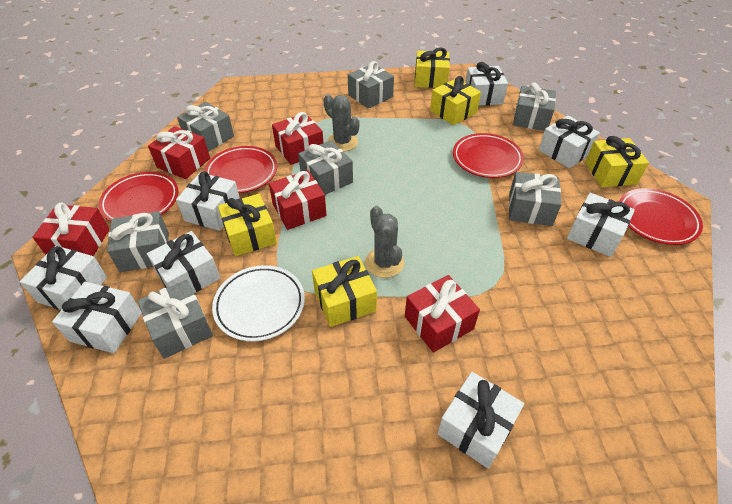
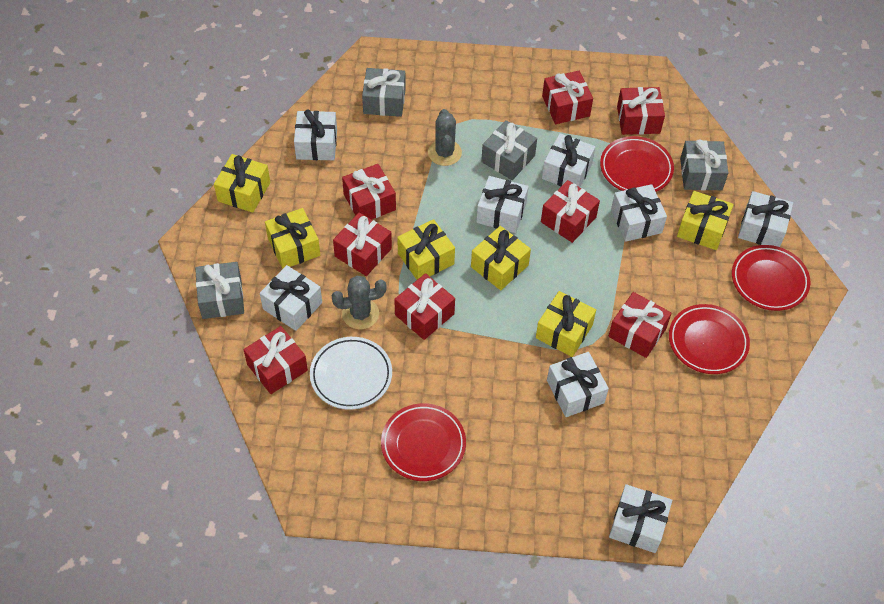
grey gift: [107,211,169,272] [137,280,213,359] [177,102,234,152] [298,140,353,195] [348,61,394,109] [509,172,562,226] [513,82,556,131] = 7 -> [195,262,244,319] [362,68,406,117] [481,120,537,180] [680,139,728,190] = 4
red gift: [32,203,110,256] [148,126,210,179] [269,170,327,230] [272,112,323,165] [405,275,480,353] = 5 -> [244,326,308,394] [333,212,392,276] [342,164,396,220] [394,273,455,340] [541,180,600,243] [542,71,593,124] [608,292,672,358] [617,87,665,135] = 8
yellow gift: [218,194,277,257] [312,256,377,327] [415,48,450,88] [430,76,481,125] [585,136,649,188] = 5 -> [214,154,270,213] [265,208,320,269] [397,219,455,280] [471,226,531,290] [536,291,596,357] [677,191,734,250] = 6

